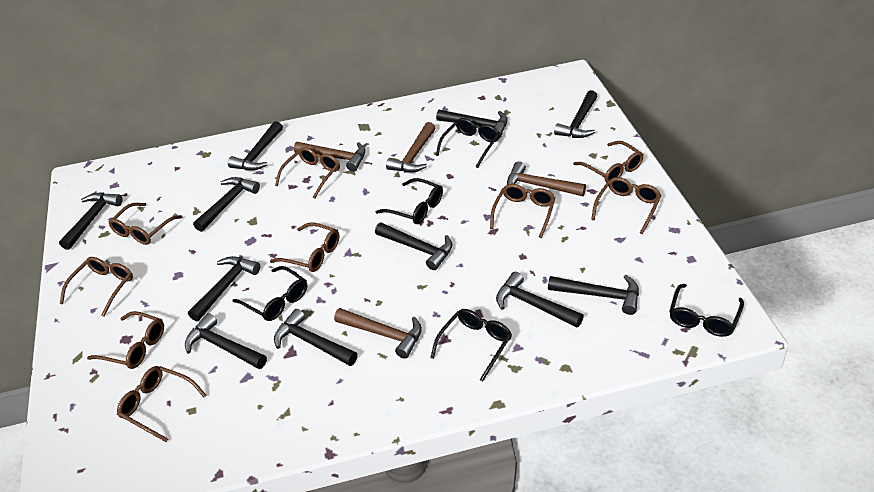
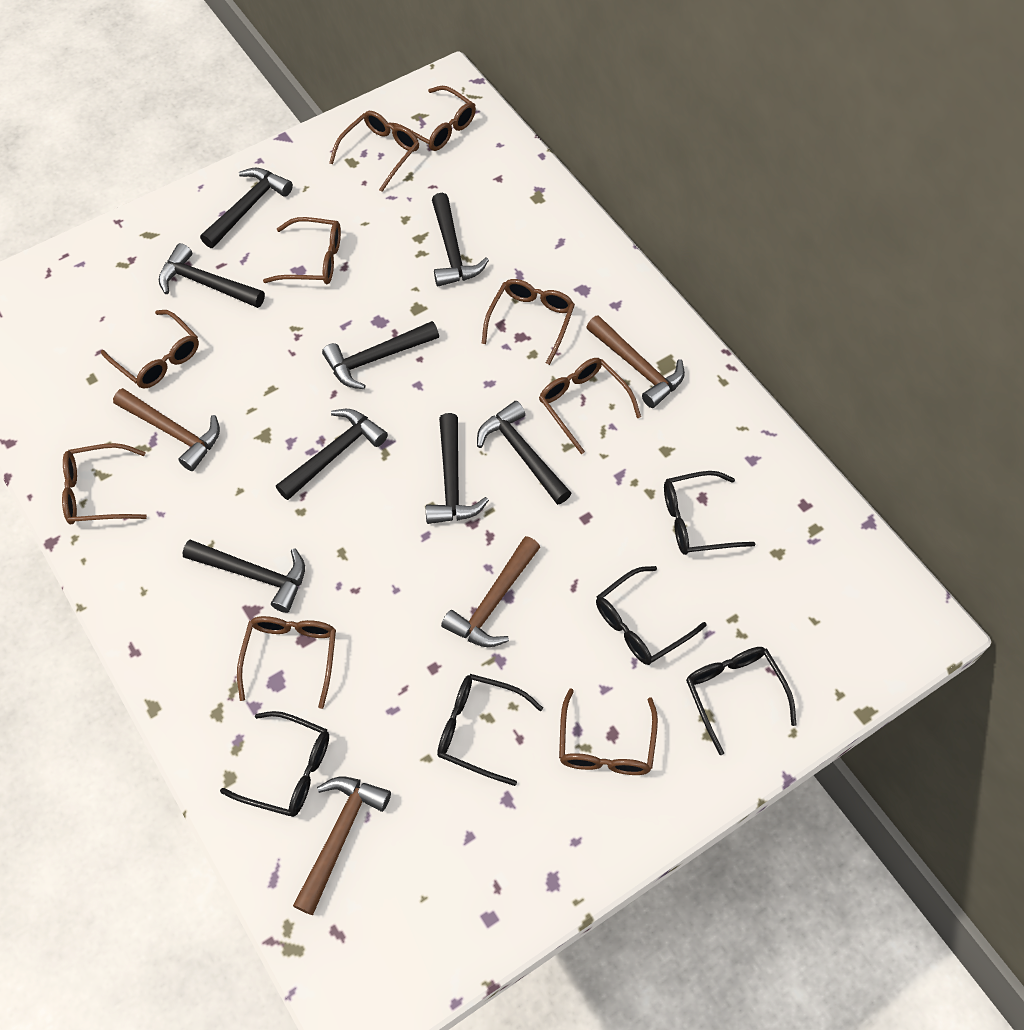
black hammer: [59,192,123,250] [185,313,267,369] [188,256,260,321] [193,177,260,232] [228,121,283,171] [274,309,358,366] [375,223,453,270] [436,110,508,138] [496,272,584,327] [548,275,639,315] [554,90,597,138] = 11 -> [159,243,265,308] [182,540,305,613] [200,168,293,248] [276,409,388,500] [322,321,439,389] [426,413,489,524] [432,193,489,286] [477,401,571,505] = 8

